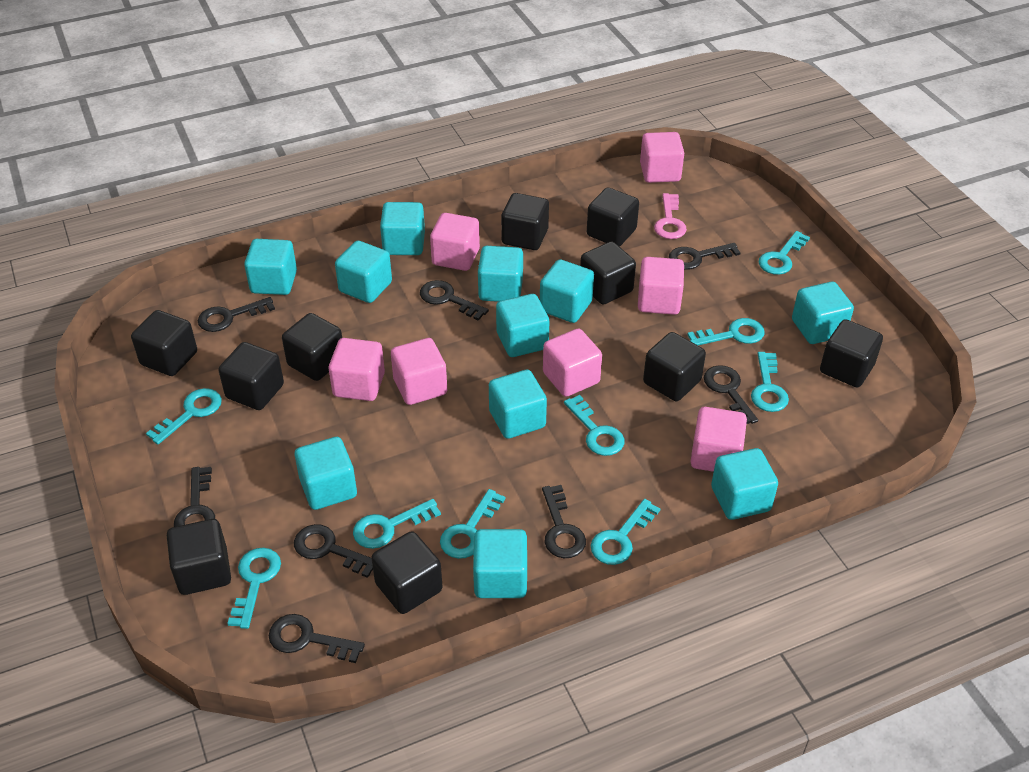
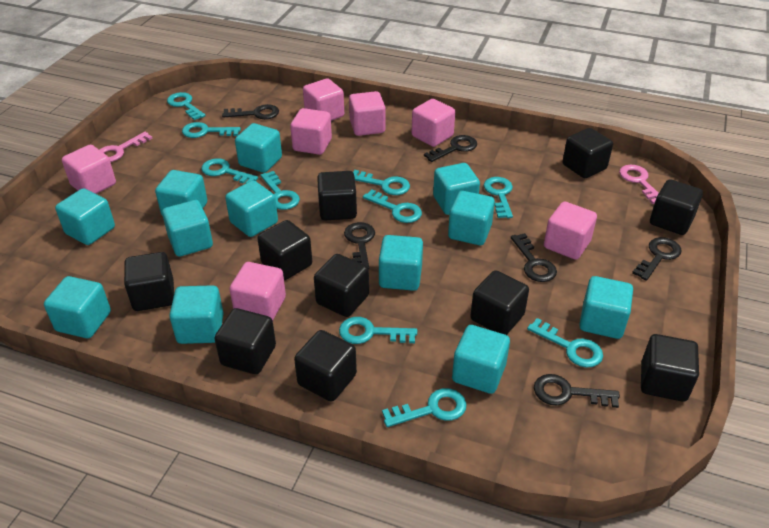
black key: [174,467,215,527] [198,297,275,332] [269,614,365,663] [294,524,373,578] [420,280,489,321] [542,485,586,558] [669,243,741,270] [704,365,758,424] = 8 -> [222,104,279,119] [344,222,375,269] [424,135,477,162] [511,233,557,282] [534,374,620,408] [632,237,681,281] = 6
pink key: [654,193,687,239] = 1 -> [99,132,152,162] [619,165,659,204] = 2
turquoise cube: [244,239,297,295] [295,437,357,510] [335,241,392,303] [380,202,425,255] [473,529,527,598] [478,246,523,302] [489,370,547,439] [496,294,549,357] [540,259,594,323] [711,448,778,520] [792,282,854,344] = 11 -> [44,276,111,338] [55,188,115,245] [155,170,207,215] [162,200,213,257] [169,285,224,344] [225,181,278,237] [235,123,282,173] [379,235,423,291] [433,163,480,215] [448,191,495,245] [452,325,510,394] [579,276,633,339] = 12
turquoise key: [146,388,222,444] [227,548,281,629] [353,499,441,549] [440,489,505,559] [564,395,625,456] [591,499,660,565] [687,318,765,345] [751,352,789,412] [759,231,810,275] = 9 -> [167,92,206,120] [182,122,241,138] [201,158,258,184] [260,171,300,210] [339,317,417,344] [353,170,410,195] [363,190,422,223] [382,388,467,427] [484,177,513,218] [527,318,603,368] = 10

